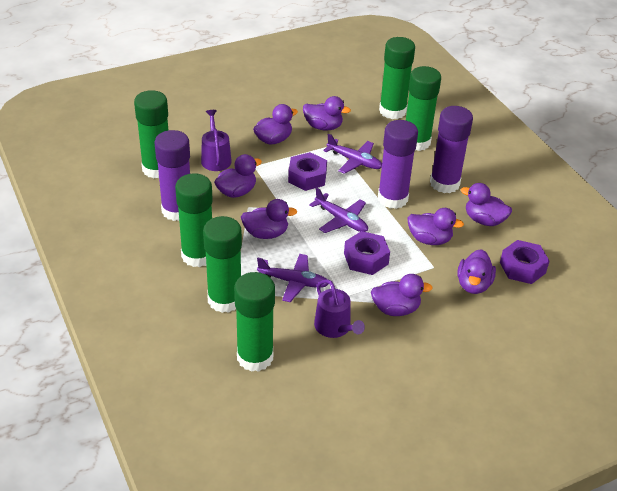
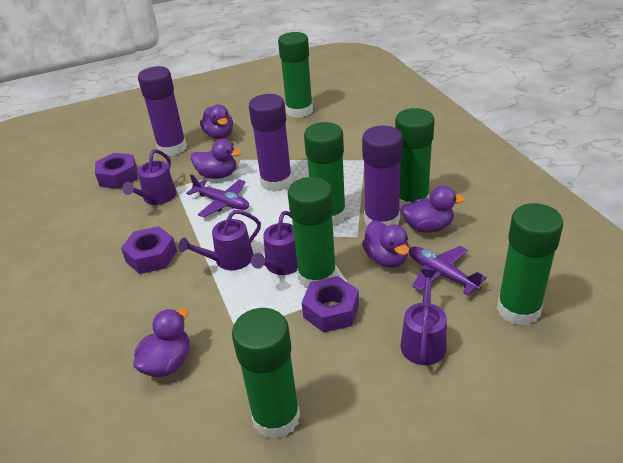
purple duck: [214,154,262,198] [241,199,297,239] [253,104,298,144] [303,96,351,130] [371,274,433,316] [408,208,464,245] [457,249,496,294] [461,183,512,226] = 8 -> [133,308,190,377] [191,139,242,179] [200,105,233,139] [362,220,409,268] [401,185,465,233] = 5
purple plane: [257,254,328,302] [309,187,368,233] [323,134,382,174] = 3 -> [186,174,249,217] [409,246,487,296] = 2
purple watering can: [201,110,232,171] [314,279,365,338] = 2 -> [122,149,176,205] [179,210,261,270] [251,211,298,275] [401,269,447,365] = 4

